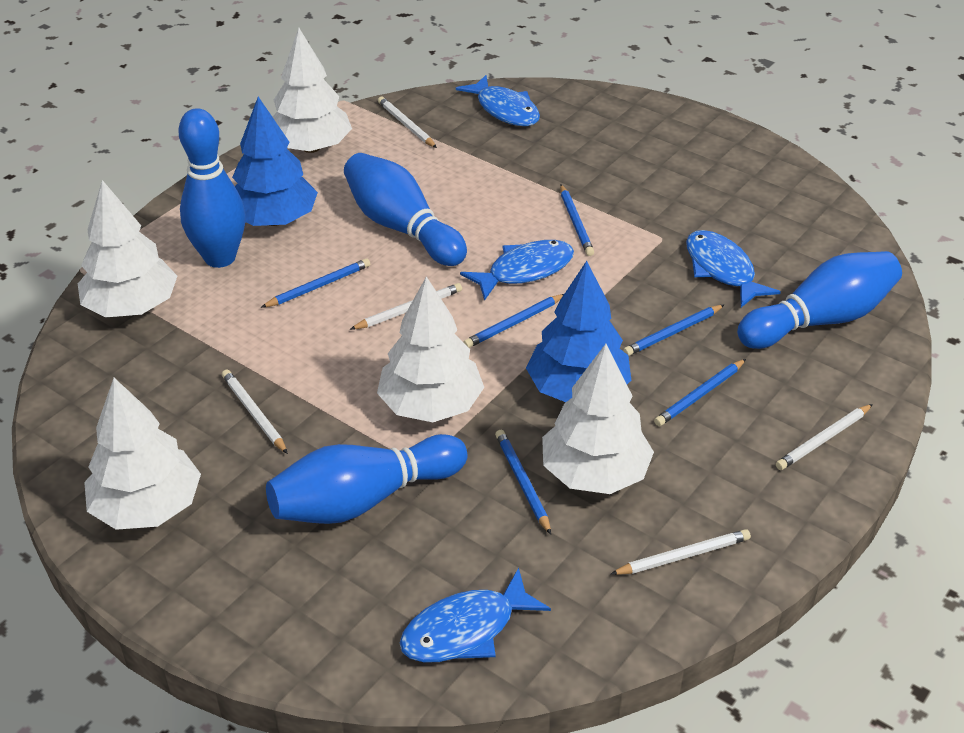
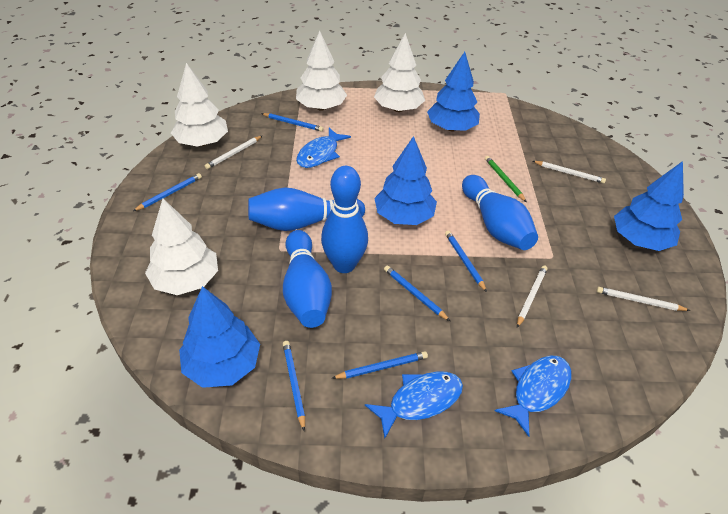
blue fish: [400,568,551,663] [456,75,540,126] [460,240,574,301] [686,230,781,308] = 4 -> [296,128,351,168] [365,371,463,439] [494,356,571,437] = 3
blue tree: [232,97,318,226] [526,261,631,402] = 2 -> [179,286,260,388] [374,136,437,225] [427,52,480,132] [614,161,684,251] = 4
green pencil: none = 0 -> [485,156,527,202] = 1
white pencil: [222,369,288,454] [350,283,462,330] [378,96,437,148] [611,529,751,575] [776,404,873,470] = 5 -> [205,136,262,169] [517,266,548,328] [533,161,606,183] [597,287,691,311] = 4
white tree: [78,180,177,317] [84,378,201,530] [272,28,352,153] [377,276,484,422] [542,344,654,494] = 5 -> [145,199,218,295] [171,63,228,146] [296,31,347,111] [374,33,425,112] = 4

